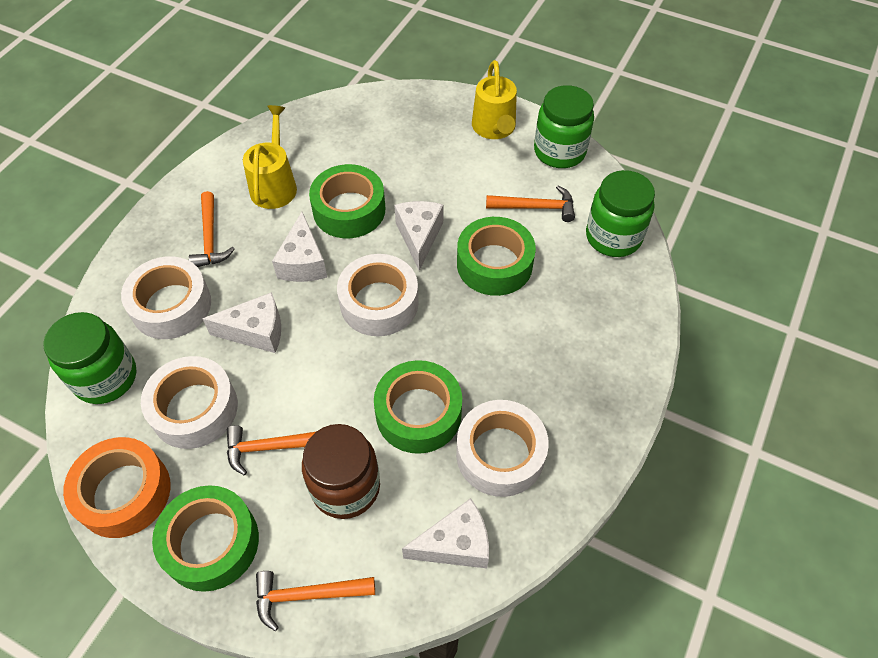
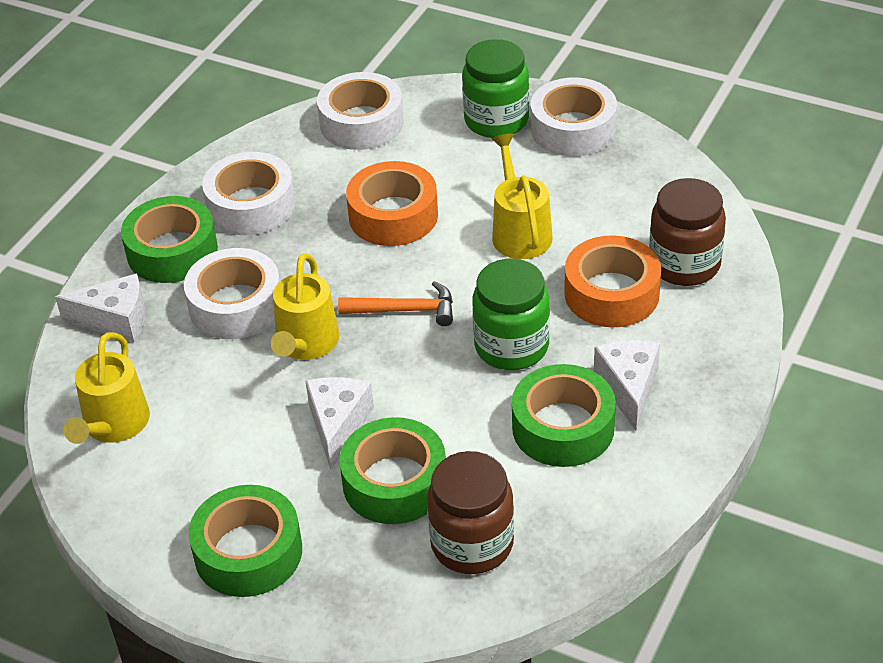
brown jar: [302,424,380,519] = 1 -> [427,451,514,574] [649,178,726,286] = 2
green jar: [43,312,137,404] [534,85,594,168] [586,170,655,257] = 3 -> [462,39,529,138] [472,259,550,370] = 2
orange hammer: [188,191,235,267] [227,425,315,475] [256,571,375,631] [486,185,575,222] = 4 -> [338,281,453,326] = 1
orange tape: [63,437,171,538] = 1 -> [346,161,438,246] [564,235,661,327] = 2
white cheese: [203,292,281,353] [272,212,327,282] [394,201,443,271] [402,498,489,568] = 4 -> [55,274,145,342] [305,377,374,470] [594,340,660,431] = 3
yellow watering can: [243,105,297,209] [472,60,517,139] = 2 -> [63,332,150,444] [271,253,339,360] [491,133,553,259] = 3

